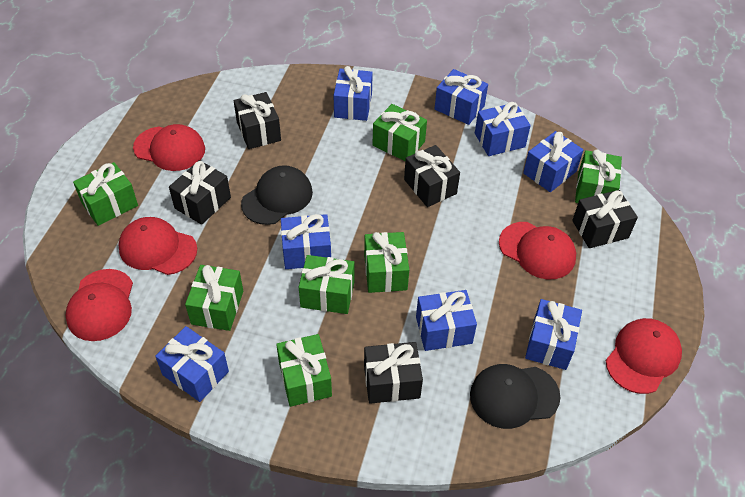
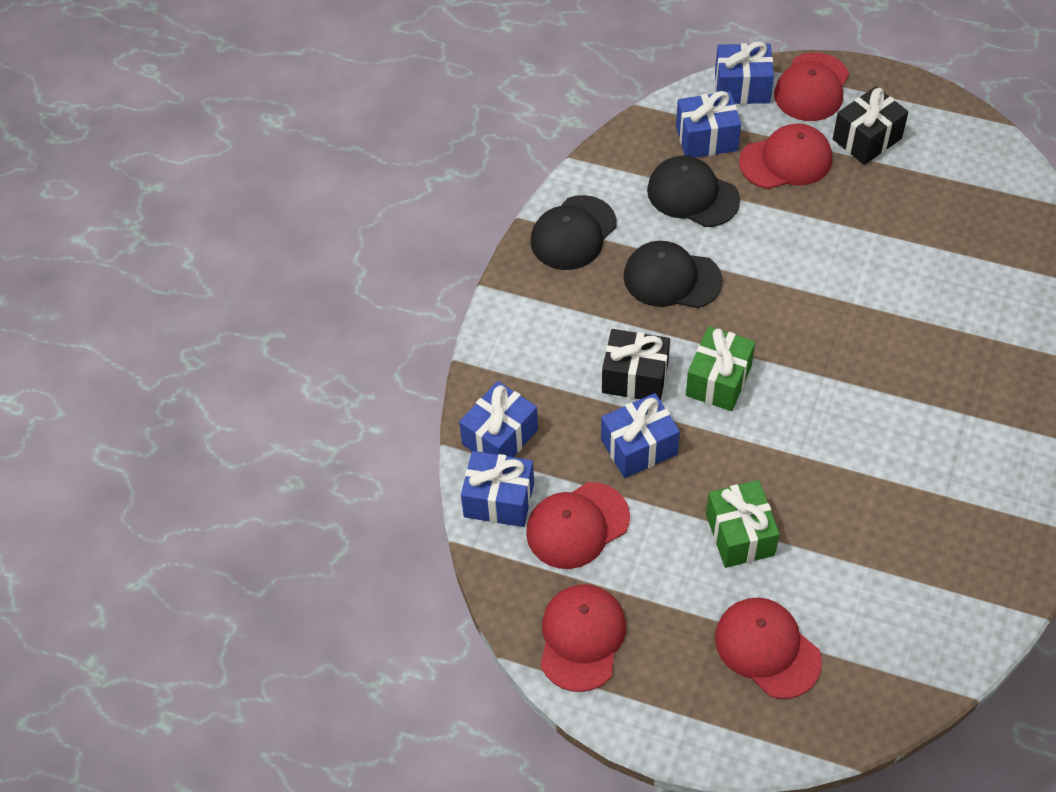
black cap: [241,165,313,225] [470,364,560,429] = 2 -> [531,195,617,270] [624,241,723,308] [647,156,740,227] = 3
black gift: [169,160,231,225] [234,92,281,149] [364,342,423,404] [404,145,460,207] [572,190,638,248] = 5 -> [602,329,670,401] [833,86,909,165] = 2
blue gift: [155,326,229,402] [281,214,331,269] [334,66,373,121] [416,290,477,351] [435,69,488,125] [475,102,531,156] [523,131,583,192] [525,299,582,370] = 8 -> [459,381,538,457] [461,451,534,527] [601,393,680,478] [676,91,741,158] [715,41,774,104] = 5
green gift: [73,162,138,226] [185,265,243,331] [276,334,332,407] [299,255,354,314] [364,232,409,293] [373,104,427,161] [575,149,622,203] = 7 -> [686,326,755,411] [706,480,780,568] = 2

